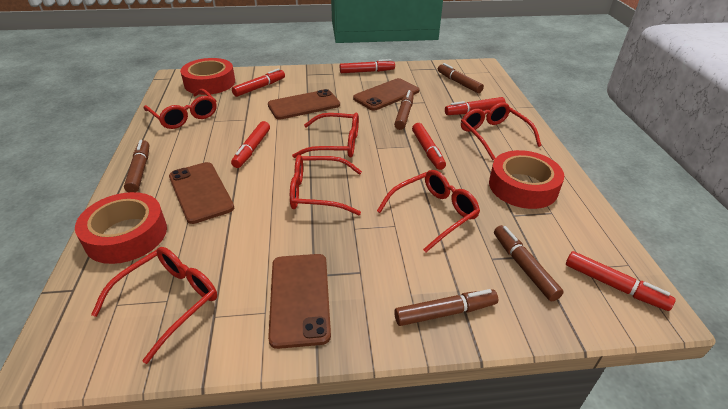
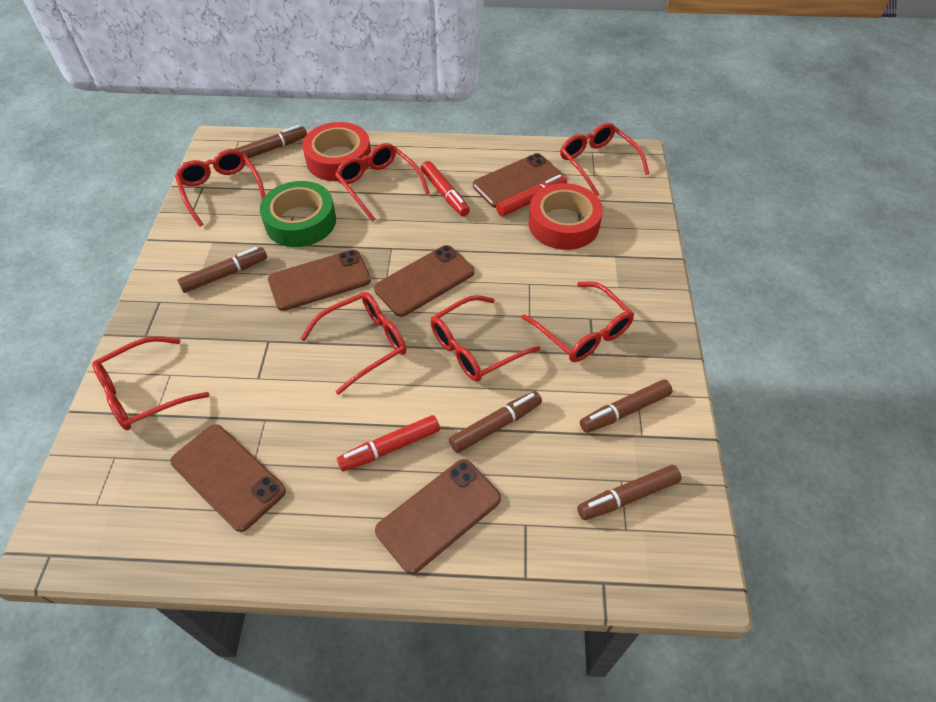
brown phone: [169,162,234,224] [268,89,340,119] [268,254,331,349] [353,78,420,111] = 4 -> [170,424,286,532] [268,250,371,311] [374,245,474,317] [375,459,501,574] [473,153,562,208] = 5
green tape: none = 0 -> [260,181,336,247] = 1
red glasses: [91,247,217,364] [144,89,217,129] [290,155,362,215] [292,113,359,158] [377,170,480,252] [461,102,542,160] = 6 -> [92,336,209,430] [175,149,265,227] [300,292,406,395] [335,143,430,221] [430,295,540,382] [521,281,634,362] [560,123,649,196] = 7
red marker: [231,121,270,168] [232,68,285,97] [340,59,395,73] [412,123,446,170] [445,97,506,115] [566,251,676,311] = 6 -> [337,415,440,471] [421,161,470,216] [496,175,567,216] = 3
red tape: [75,192,167,264] [180,58,235,95] [489,150,564,209] = 3 -> [302,122,371,181] [528,183,603,250] = 2

